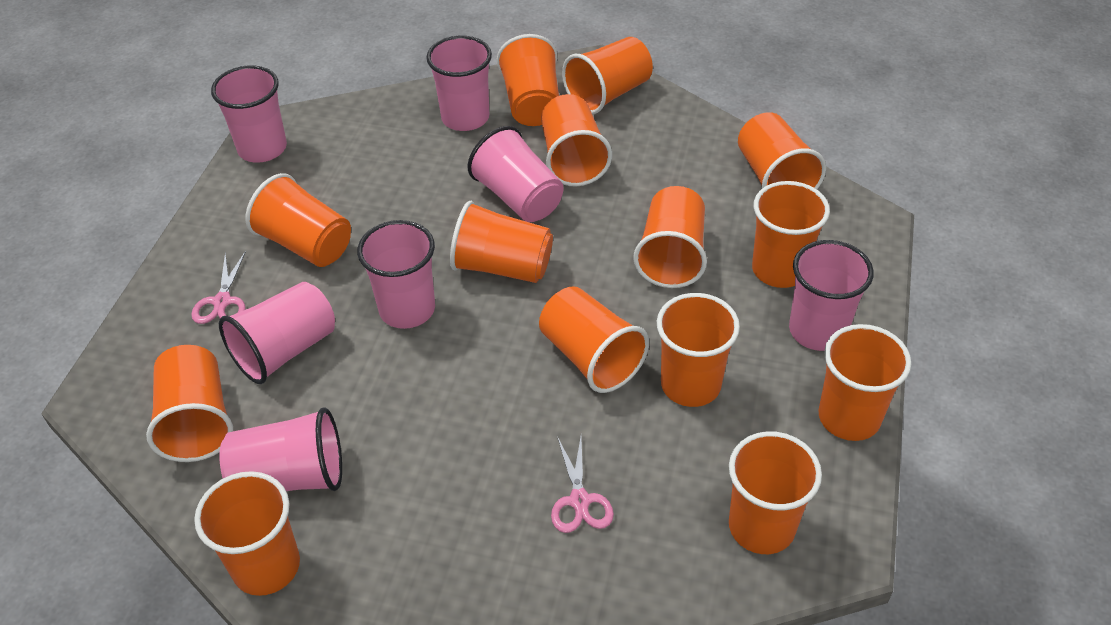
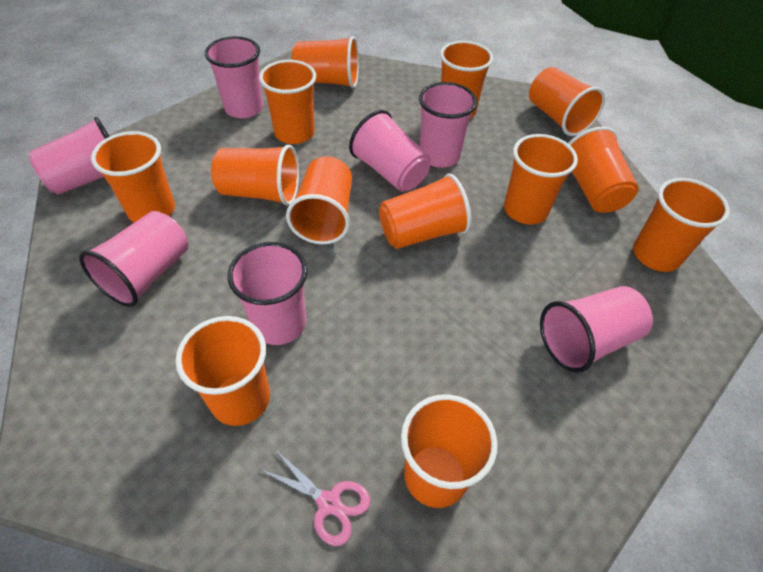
orange cup: [146,345,233,462] [194,471,300,596] [246,173,351,267] [450,201,553,283] [497,34,559,126] [539,286,649,393] [541,94,612,187] [562,37,653,114] [633,186,707,288] [657,293,740,407] [729,431,822,554] [738,112,826,189] [752,181,830,288] [819,324,911,441] = 14 -> [91,131,175,223] [176,316,270,426] [211,145,299,206] [259,60,316,144] [286,156,352,244] [292,36,359,88] [379,174,471,249] [401,394,498,508] [440,41,493,119] [504,134,578,225] [529,67,605,136] [568,126,639,213] [633,178,730,272] = 13
pink scissors: [191,251,246,324] [551,436,614,533] = 2 -> [259,448,371,546] = 1

